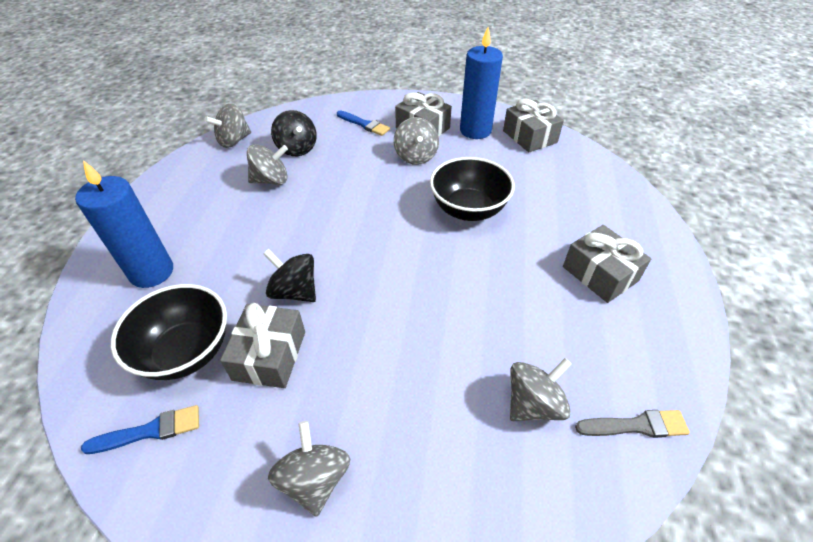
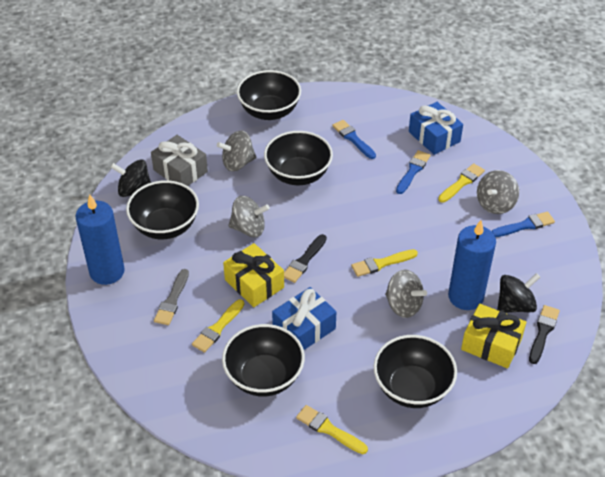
black bowl: [111,284,227,380] [430,157,515,221] = 2 -> [126,180,199,239] [222,324,305,397] [237,70,301,120] [264,131,333,185] [374,335,457,408] = 5
black brush: none = 0 -> [284,234,327,283] [529,305,560,364] = 2
blue brush: [81,405,199,454] [337,110,390,136] = 2 -> [332,120,376,159] [396,150,431,194] [492,212,555,237] = 3
blue gift: none = 0 -> [272,287,336,350] [409,102,463,155] = 2
grey gift: [220,303,305,388] [395,92,452,136] [503,98,564,152] [563,225,651,303] = 4 -> [151,135,208,186] = 1
grey spinning top: [204,103,251,148] [247,144,288,185] [268,421,350,517] [394,117,439,165] [510,358,572,421] = 5 -> [217,131,256,171] [228,196,270,237] [385,269,427,318] [477,170,519,214] = 4
yellow brush: none = 0 -> [192,299,245,353] [296,405,368,454] [351,249,418,277] [438,163,485,203] = 4
yellow gift: none = 0 -> [223,243,284,307] [461,304,526,368] = 2

